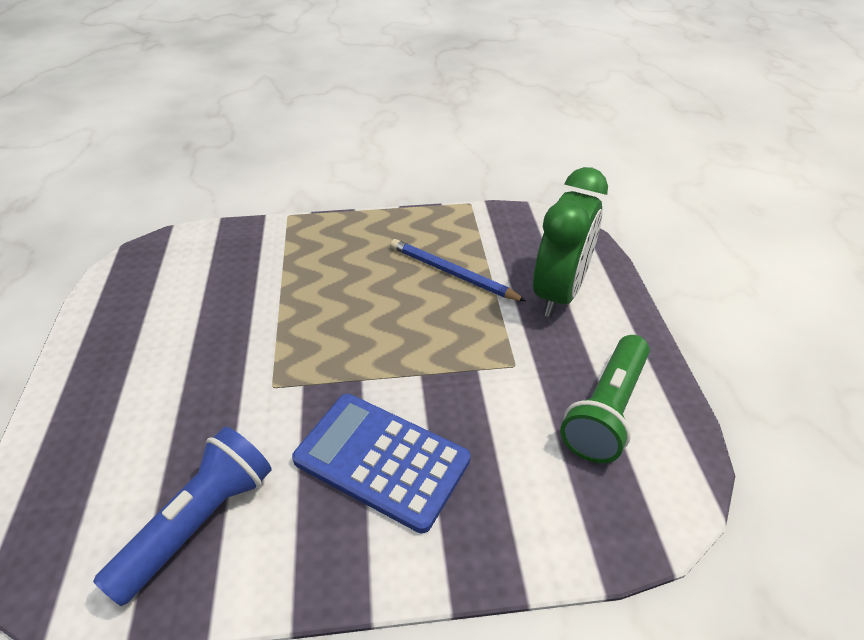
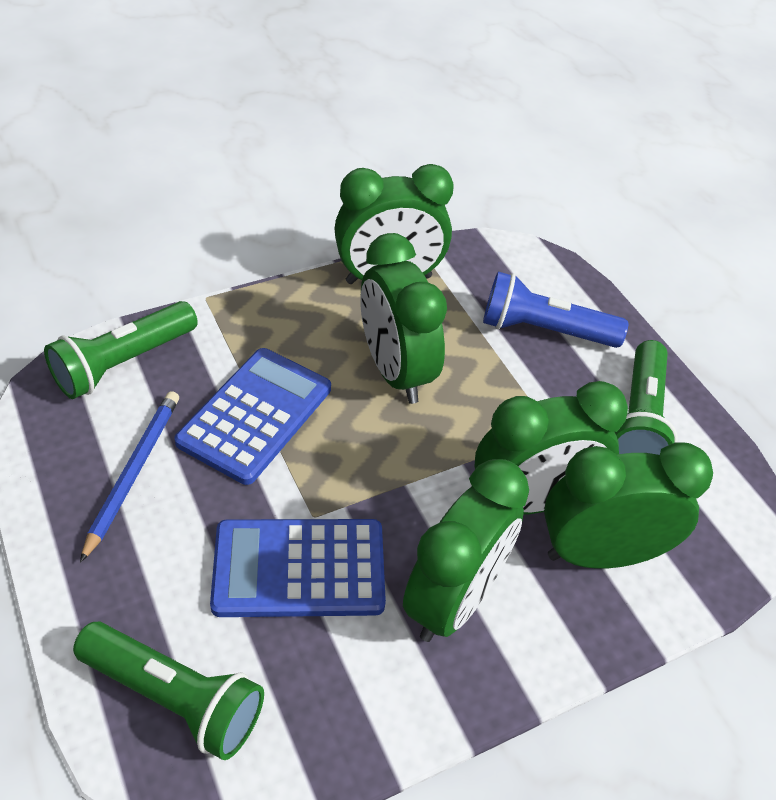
blue calculator: [292,394,471,534] = 1 -> [174,348,331,485] [210,519,386,617] = 2
green clock: [533,167,608,317] = 1 -> [334,164,454,284] [360,233,447,404] [403,459,529,642] [475,381,628,515] [544,442,713,569] = 5
green flashlight: [560,335,650,463] = 1 -> [44,301,198,399] [73,622,264,760] [615,340,678,455] = 3

